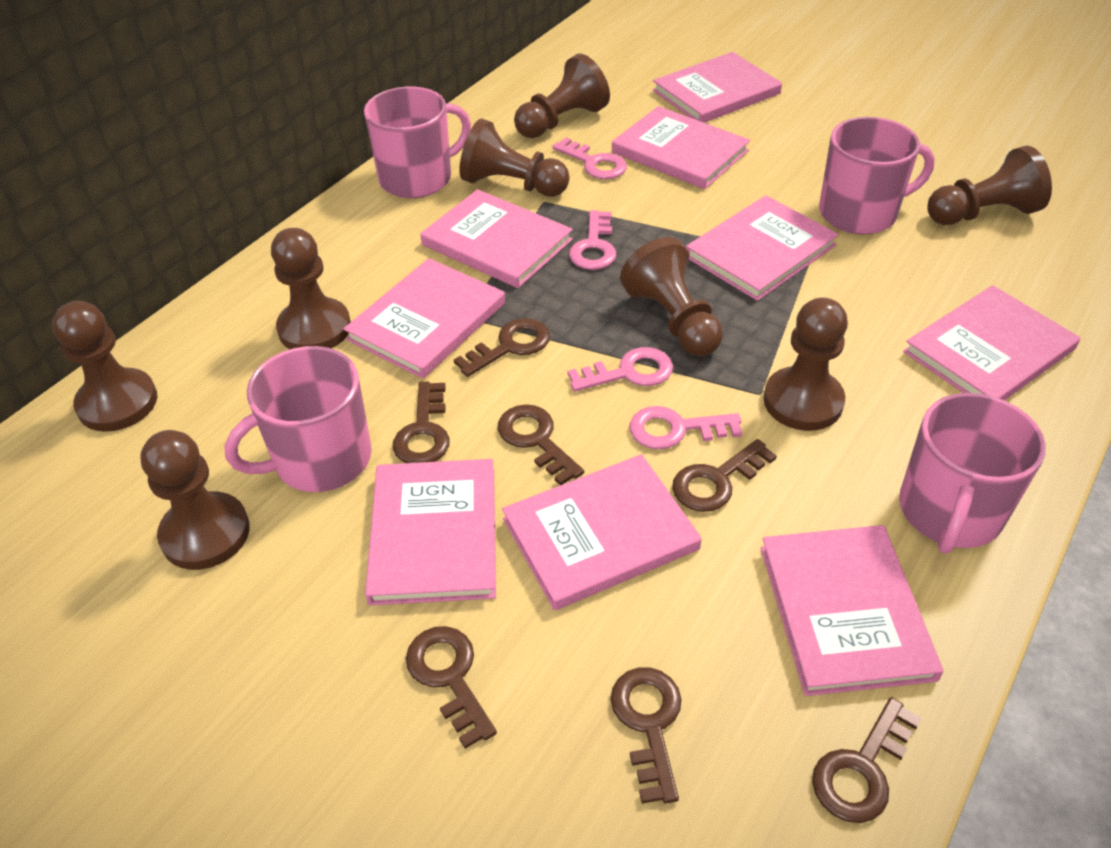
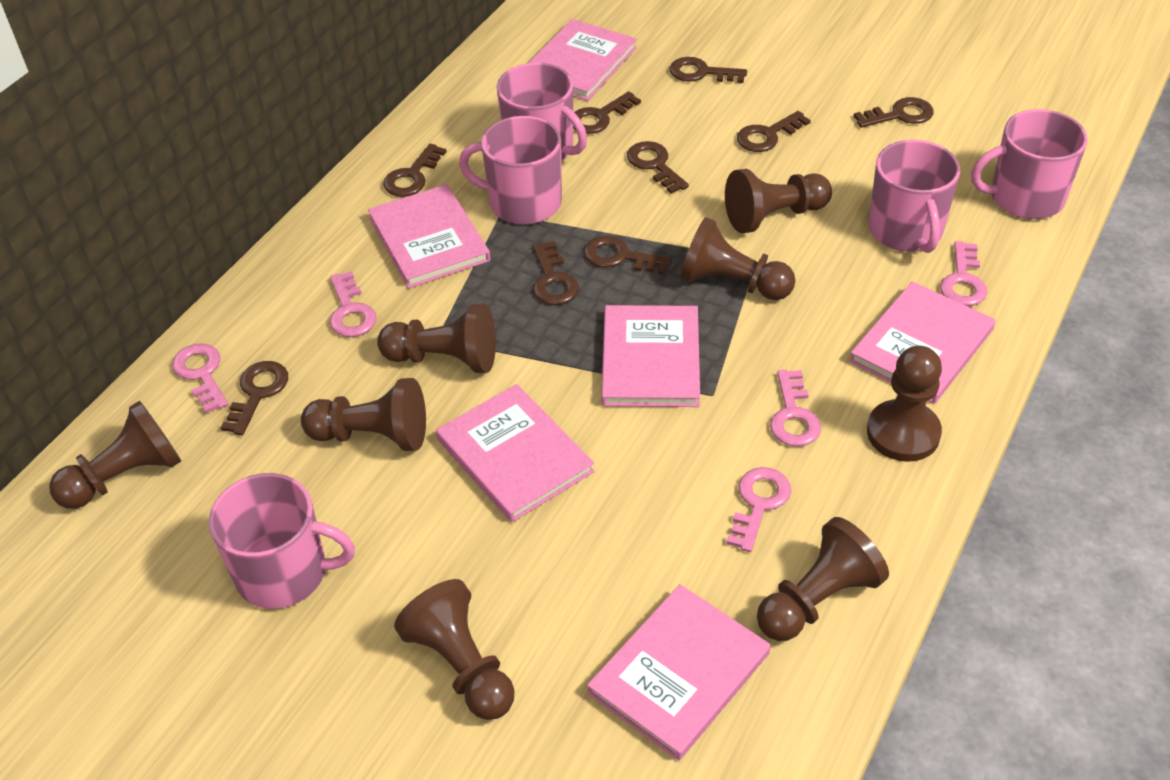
brown key: [393,382,450,463] [406,626,497,749] [454,318,550,377] [498,404,584,485] [611,667,681,804] [672,439,777,512] [812,697,922,823] = 7 -> [221,361,288,435] [383,144,447,197] [533,241,579,305] [573,91,641,134] [584,236,672,275] [627,141,689,194] [670,57,747,83] [737,111,811,152] [854,97,934,128] = 9
pink book: [343,258,505,379] [365,459,496,605] [420,189,573,288] [502,454,702,610] [612,106,750,189] [653,52,782,123] [686,195,839,301] [761,525,944,696] [903,285,1080,400] = 9 -> [368,184,490,288] [436,384,594,522] [529,19,637,101] [587,584,771,760] [601,305,700,407] [849,281,996,404] = 6
pink key: [552,137,627,179] [568,347,673,392] [569,210,616,270] [630,406,742,449] = 4 -> [172,343,228,413] [330,271,376,337] [726,467,791,552] [770,370,821,447] [940,241,987,306] = 5
pink mug: [224,346,372,492] [364,87,471,198] [819,117,935,234] [899,393,1046,554] = 4 -> [209,473,355,609] [459,116,562,225] [497,63,587,160] [869,140,960,253] [971,109,1088,219] = 5

